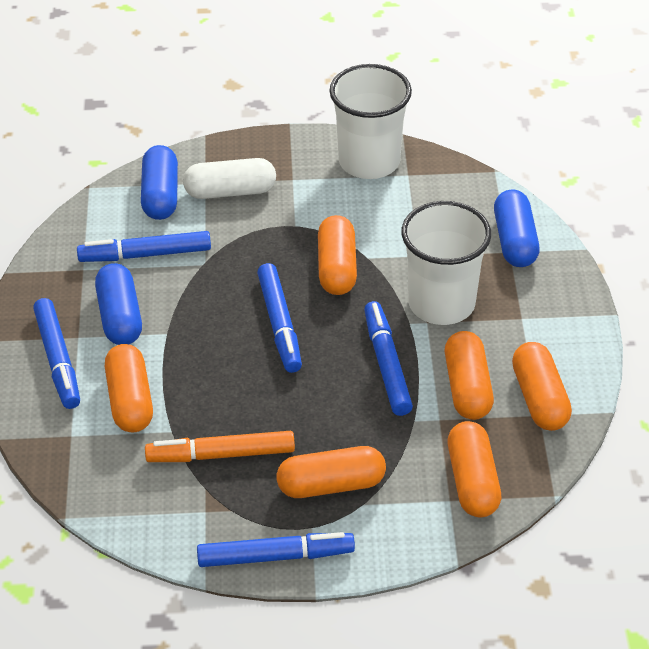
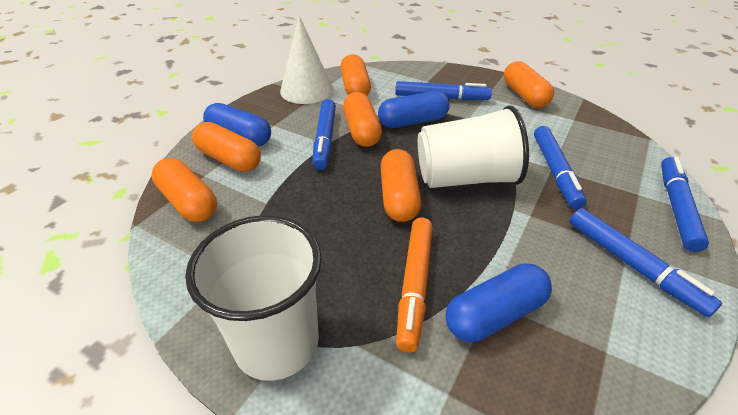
white capsule: [183,158,276,199] = 1 -> none = 0
white cone: none = 0 -> [280,16,334,104] = 1

